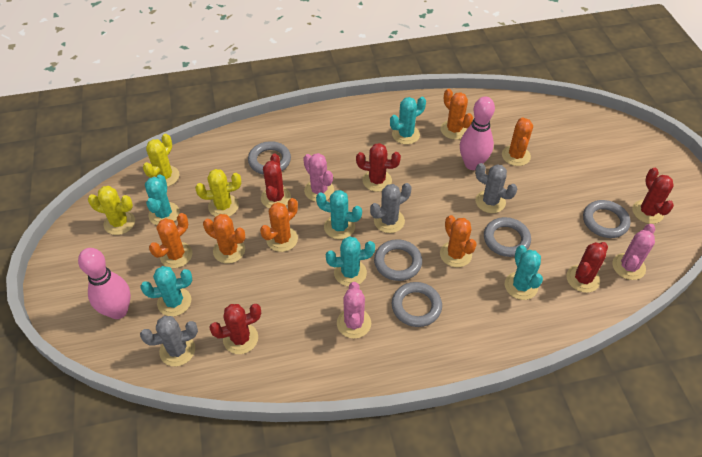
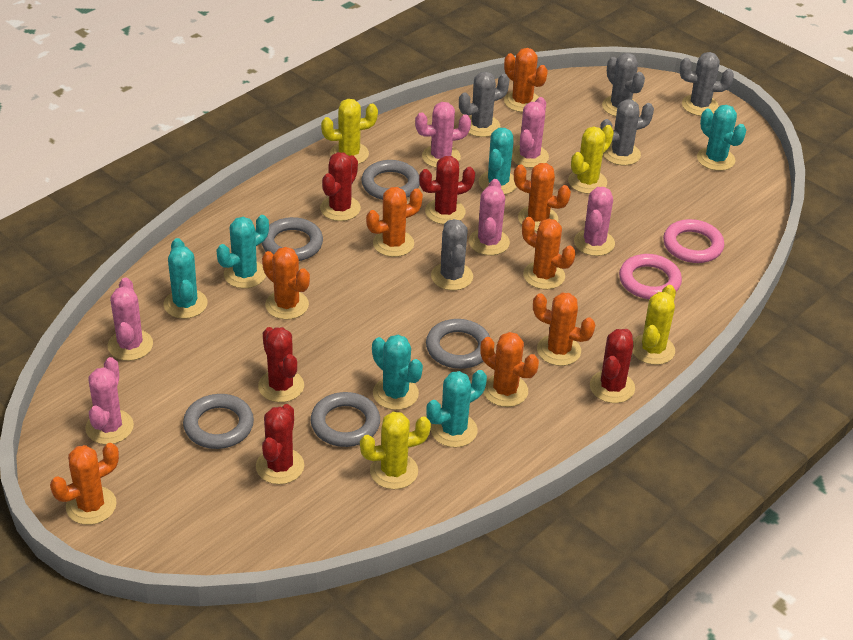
grey cactus: [140,316,198,366] [370,183,412,233] [475,163,517,213] = 3 -> [431,219,473,290] [459,72,510,137] [600,99,654,166] [602,53,645,116] [680,52,734,116] = 5
orange cactus: [149,213,192,268] [203,214,245,264] [260,198,298,252] [440,215,477,267] [441,89,473,140] [502,117,533,166] = 6 -> [50,443,119,525] [262,247,310,320] [366,187,423,257] [480,332,539,407] [504,48,548,112] [514,163,571,231] [522,217,575,289] [533,293,595,366] = 8
pink bowling pin: [78,248,131,319] [460,97,495,170] = 2 -> none = 0
pink cactus: [303,153,334,202] [337,282,371,339] [612,224,655,280] = 3 -> [85,357,134,444] [107,278,153,361] [415,102,471,168] [469,179,510,255] [512,97,549,168] [574,187,615,256] = 6
pink ring: none = 0 -> [619,254,682,299] [663,219,724,263] = 2
yellow cactus: [88,186,135,235] [143,134,180,187] [195,169,241,217] = 3 -> [321,99,378,164] [360,412,431,489] [568,125,614,194] [632,285,676,365] = 4

